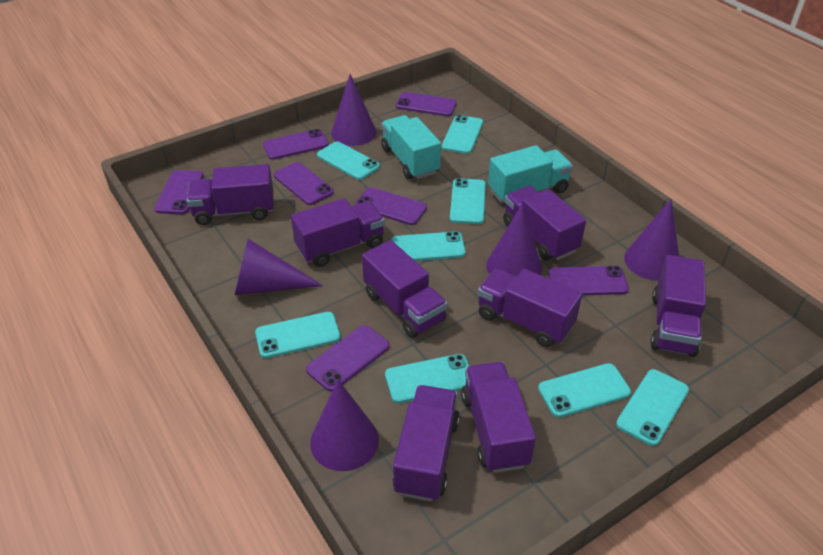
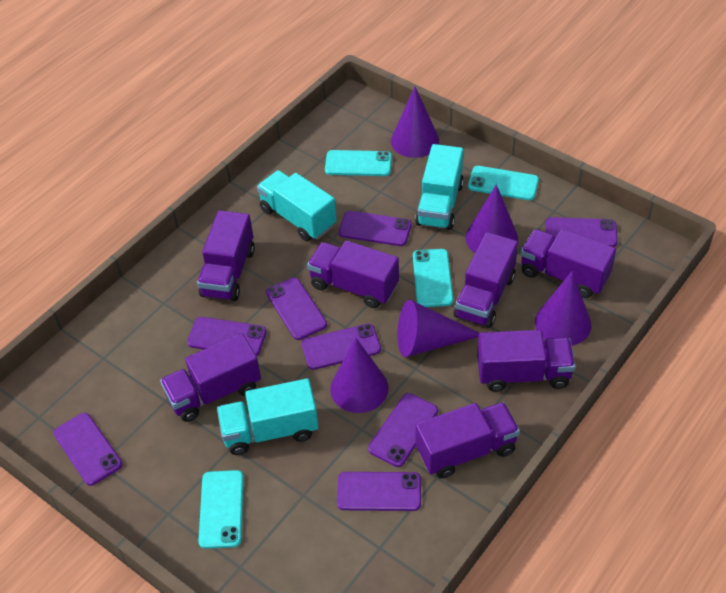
purple phone: [154,170,204,214] [263,129,329,160] [274,162,334,205] [306,325,390,392] [355,187,427,225] [396,92,457,116] [548,266,629,295] = 7 -> [53,413,122,486] [187,317,267,356] [266,277,327,340] [302,324,381,370] [337,472,421,511] [339,211,412,246] [368,393,438,467] [546,217,618,247] = 8
purple truck: [187,164,274,225] [291,198,385,267] [362,240,447,338] [393,385,460,501] [461,362,536,473] [478,269,582,347] [503,186,586,261] [650,255,706,357] = 8 -> [160,333,261,422] [197,210,255,301] [307,240,399,308] [416,402,520,478] [454,232,518,328] [477,330,575,392] [520,229,616,298] = 7
turquoise phone: [255,312,341,358] [317,141,380,180] [385,354,469,403] [391,231,466,261] [442,115,483,154] [450,178,486,224] [538,363,631,418] [616,369,689,446] = 8 -> [199,470,244,549] [325,150,392,176] [413,249,453,307] [468,166,539,200] = 4
turquoise truck: [381,115,441,179] [488,145,573,203] = 2 -> [217,378,319,455] [257,170,337,241] [415,144,464,230] = 3

